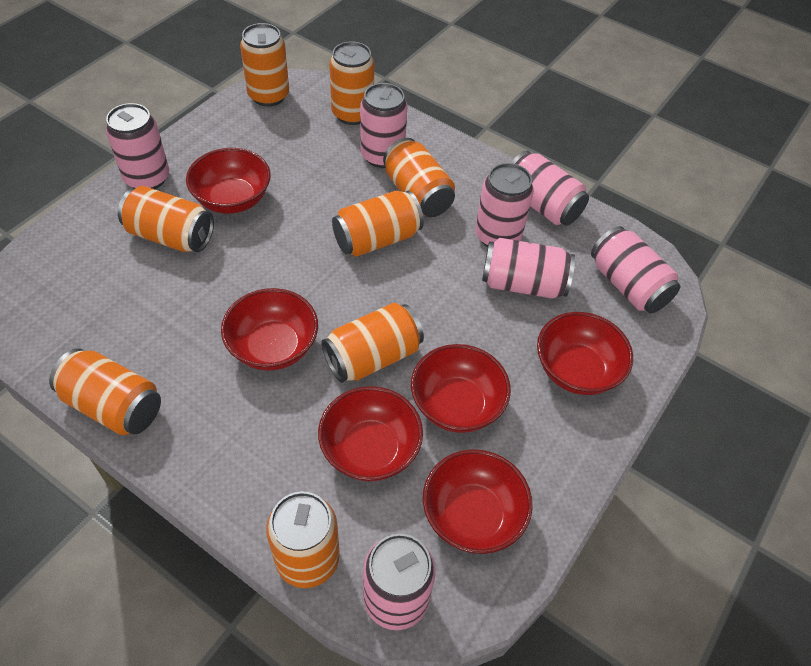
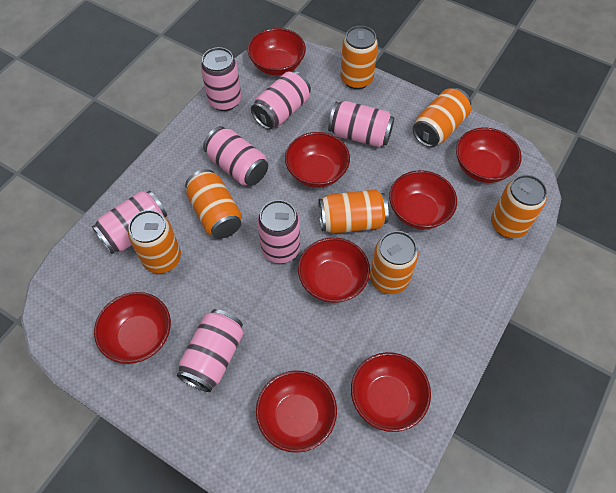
orange can: [49,348,161,435] [118,186,214,252] [240,23,289,107] [266,492,340,588] [321,303,424,383] [329,41,374,125] [332,191,424,257] [383,138,455,217] = 8 -> [128,210,181,273] [185,169,242,239] [318,189,389,234] [340,26,378,89] [370,231,419,294] [413,88,471,147] [491,175,547,238] = 7
red bowl: [186,148,271,214] [221,288,318,371] [318,386,423,481] [411,344,511,433] [423,449,533,554] [537,312,633,395] = 6 -> [94,292,171,364] [248,28,306,76] [256,370,337,453] [285,132,350,188] [298,237,370,303] [351,352,431,432] [389,170,457,230] [456,128,522,183] = 8

